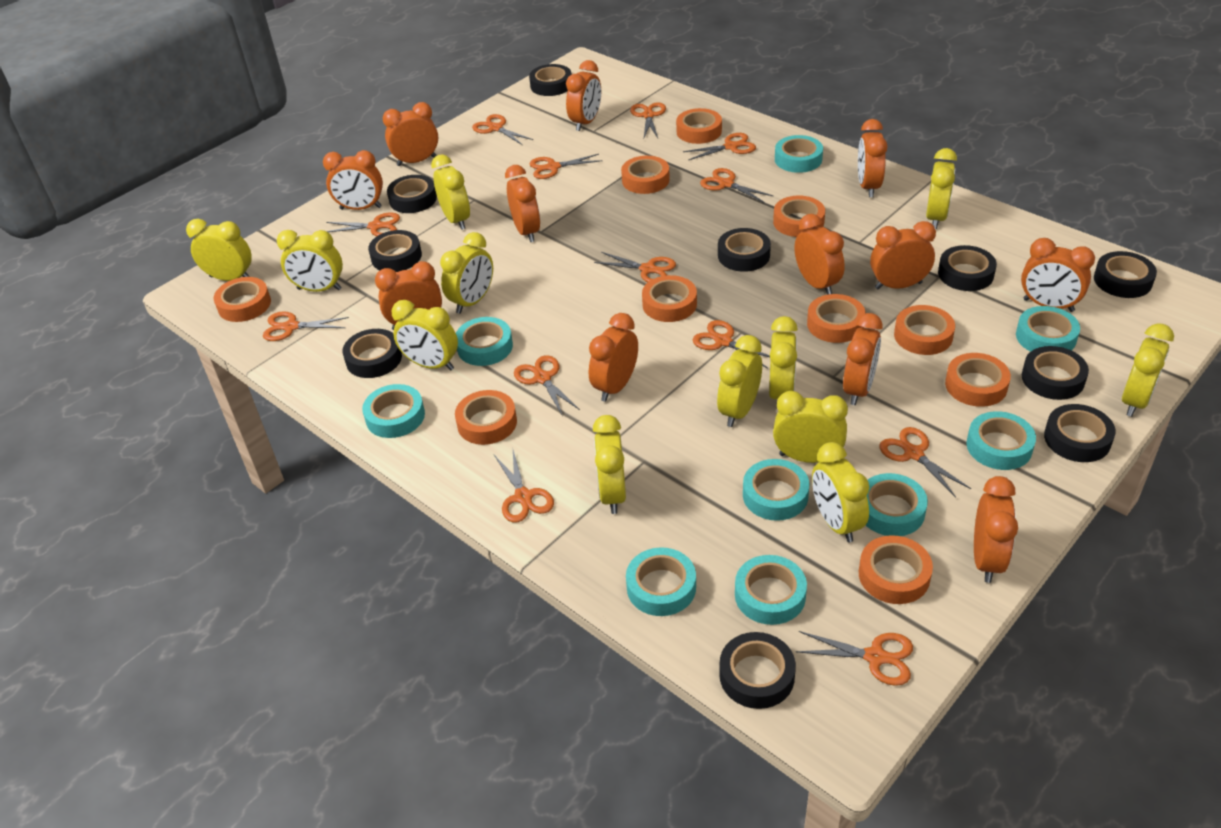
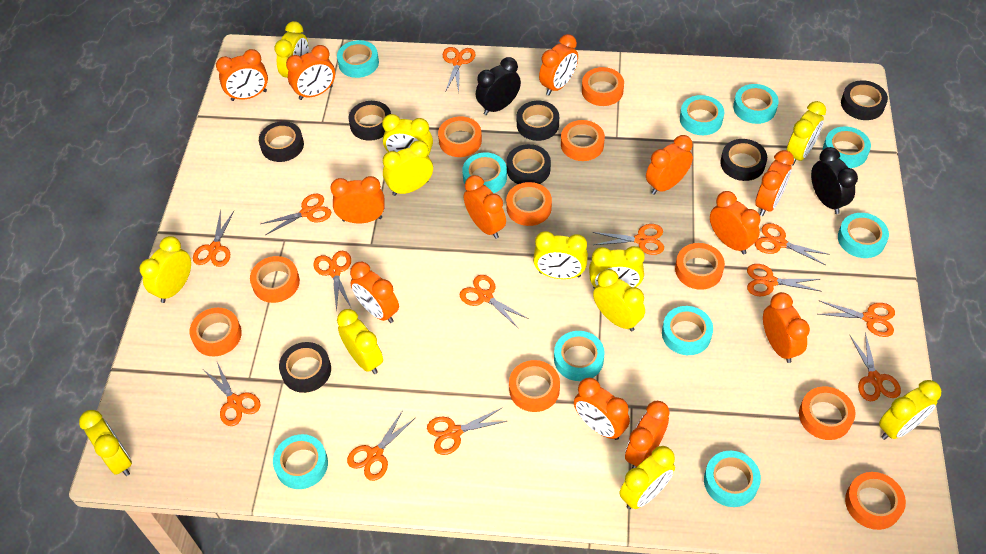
black clock: none = 0 -> [476,57,521,115] [811,147,858,214] = 2
black tape: [343,329,402,378] [368,230,422,272] [387,175,437,213] [529,64,572,96] [718,228,771,272] [719,632,796,709] [938,245,997,291] [1022,346,1089,400] [1044,404,1116,462] [1094,251,1157,298] = 10 -> [259,121,304,162] [279,342,331,393] [349,101,391,141] [506,144,551,184] [517,101,559,141] [720,139,767,181] [841,80,888,120] = 7
turquoise tape: [362,384,425,438] [456,317,513,366] [626,547,696,616] [735,555,807,625] [743,459,809,521] [775,135,823,173] [866,473,928,536] [966,411,1036,470] [1016,306,1080,352] = 9 -> [273,434,328,489] [337,40,379,78] [462,152,507,193] [554,331,605,381] [662,306,713,355] [680,95,724,135] [704,451,761,507] [733,84,779,124] [823,127,871,168] [838,213,889,258] = 10

